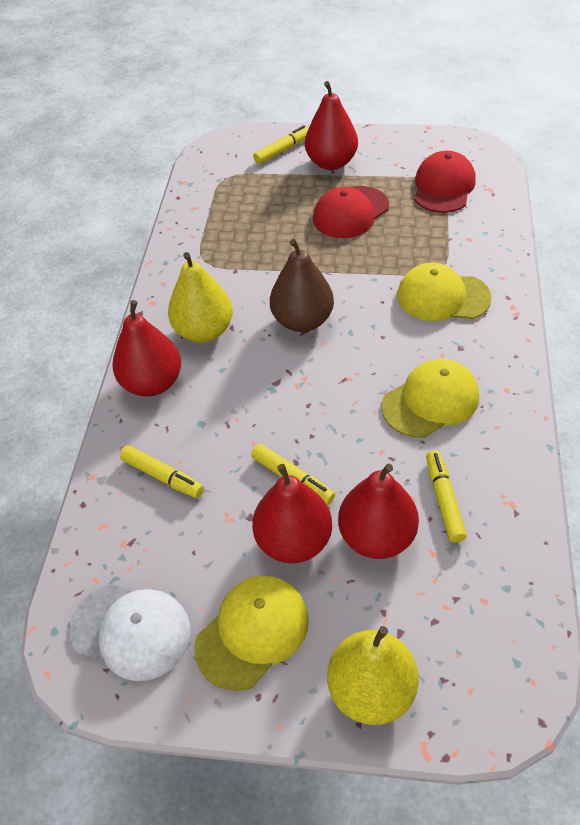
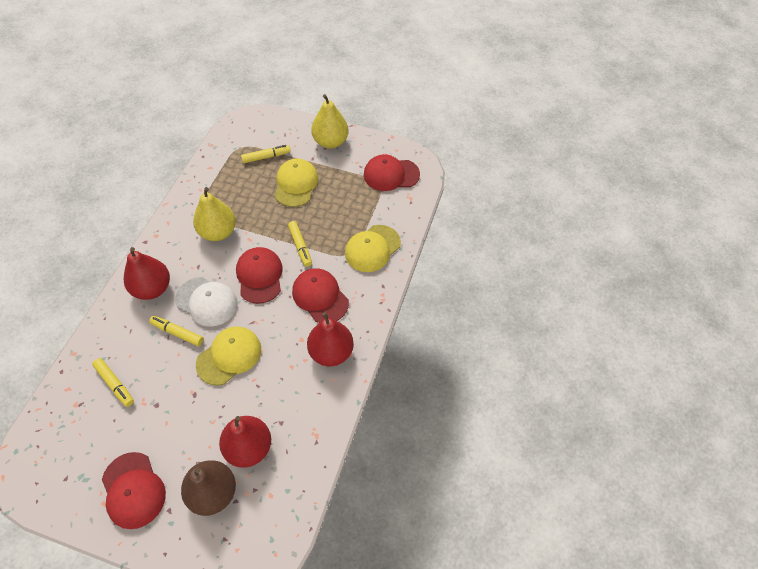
red cap: [313,186,389,238] [414,151,476,213] = 2 -> [102,452,166,529] [236,247,283,304] [292,268,349,323] [364,154,420,191] = 4
red pear: [112,300,181,396] [252,464,332,563] [305,81,358,170] [338,464,419,559] = 4 -> [124,247,170,300] [219,416,271,468] [307,312,354,366] = 3

